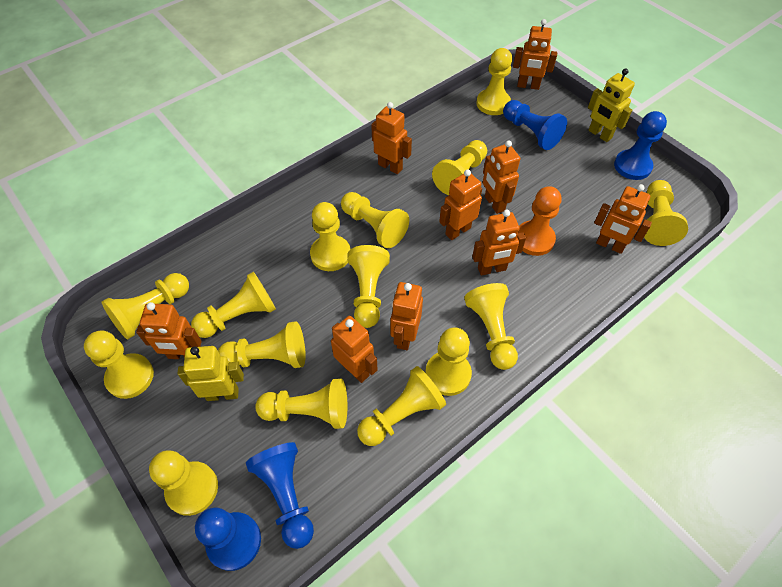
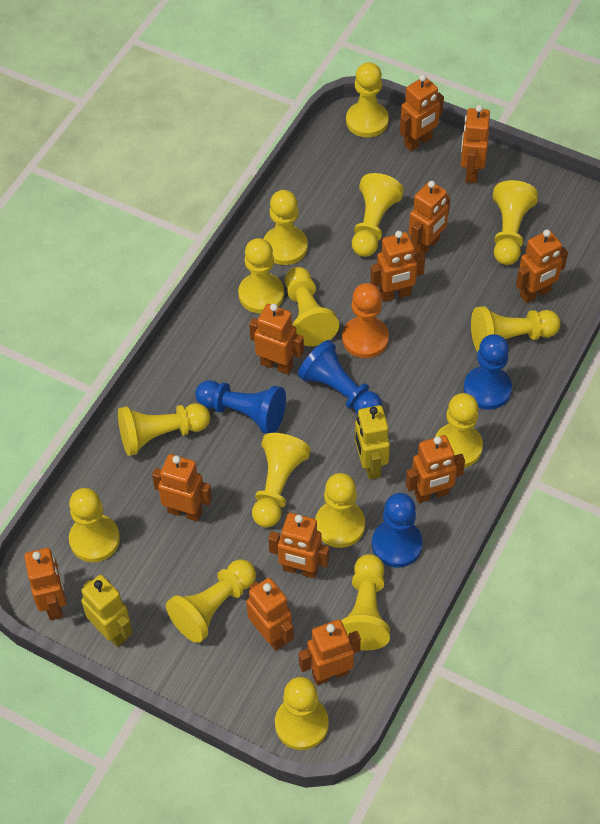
orange robot: [136,302,202,359] [331,316,378,383] [371,102,412,174] [390,282,423,350] [439,169,482,240] [472,209,526,275] [483,140,520,214] [513,19,557,90] [594,184,652,254] = 9 -> [24,548,66,620] [152,454,212,522] [246,578,294,651] [249,304,304,375] [268,513,329,579] [298,620,361,685] [370,231,425,302] [400,75,444,151] [406,435,465,503] [409,181,450,255] [461,105,490,183] [516,229,568,303] = 12

